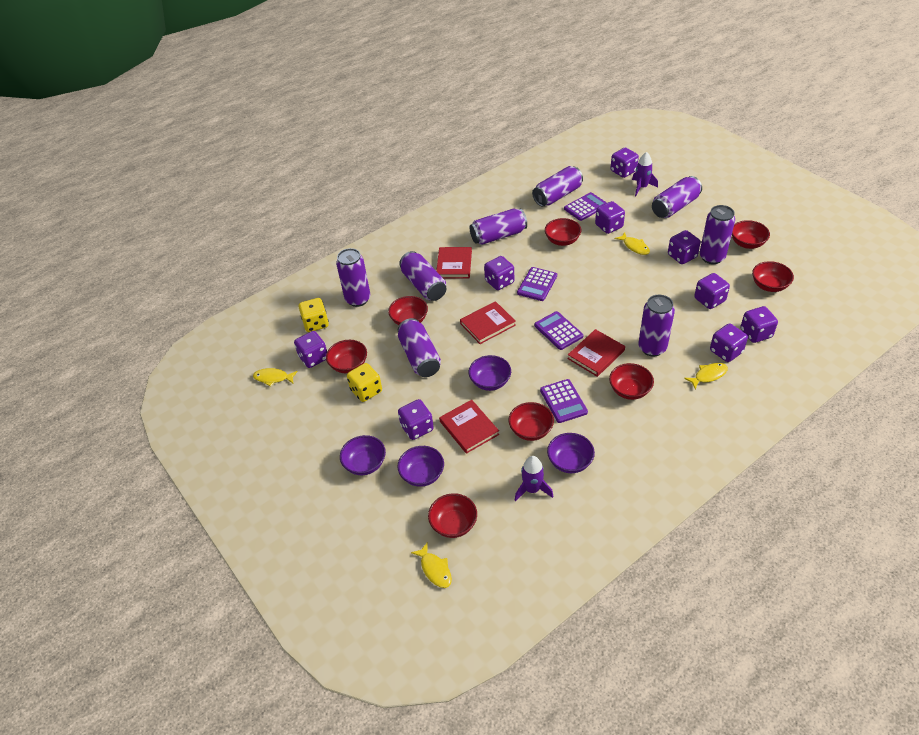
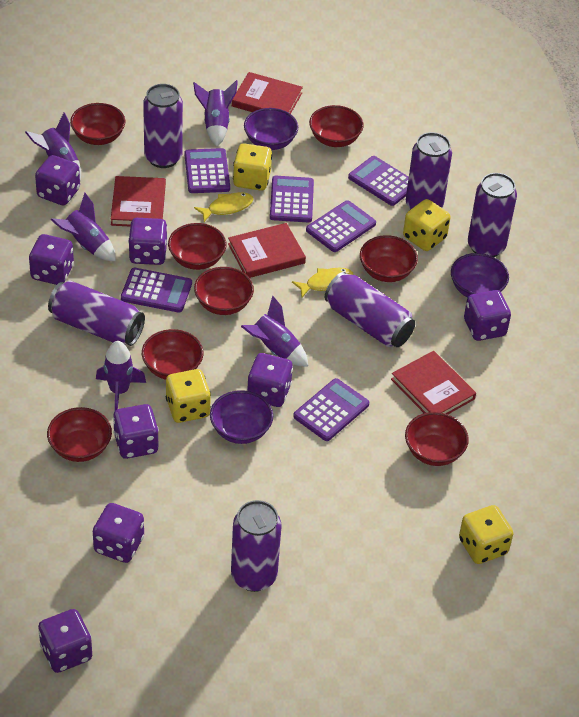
purple bowl: [340,435,386,475] [397,446,444,487] [469,355,511,391] [547,433,595,473] = 4 -> [210,390,273,444] [244,108,298,150] [451,253,509,298] = 3
purple calculator: [517,267,557,301] [534,311,583,350] [540,379,588,423] [564,192,607,221] = 4 -> [121,268,192,313] [184,148,230,193] [270,176,314,223] [293,378,369,441] [306,200,376,252] [348,156,409,206] = 6
purple can: [336,248,370,307] [398,318,441,377] [399,251,446,301] [469,208,527,245] [532,166,583,207] [638,295,675,357] [652,176,702,218] [700,205,735,264] = 8 -> [48,280,145,346] [143,84,183,168] [231,500,282,592] [325,272,415,347] [406,132,452,210] [468,173,517,257] = 6
purple dice: [294,331,327,368] [398,399,434,440] [484,256,514,290] [595,201,625,234] [611,148,639,178] [668,230,701,264] [694,273,730,309] [710,323,748,362] [740,306,778,343] = 9 -> [29,234,74,285] [35,155,80,205] [38,609,92,673] [93,503,144,563] [113,404,159,459] [128,218,168,265] [247,353,293,407] [464,290,511,341] = 8
purple rocket: [515,456,553,502] [632,152,658,196] = 2 -> [25,113,81,180] [51,193,116,261] [96,341,146,410] [193,80,238,146] [241,295,308,367] = 5
yellow dice: [298,298,329,332] [347,363,382,402] = 2 -> [166,369,211,423] [233,143,272,191] [403,199,451,251] [459,505,513,564] = 4
yellow fish: [253,368,298,387] [411,542,452,588] [615,232,650,255] [684,363,728,389] = 4 -> [194,192,254,222] [292,268,354,298] = 2

